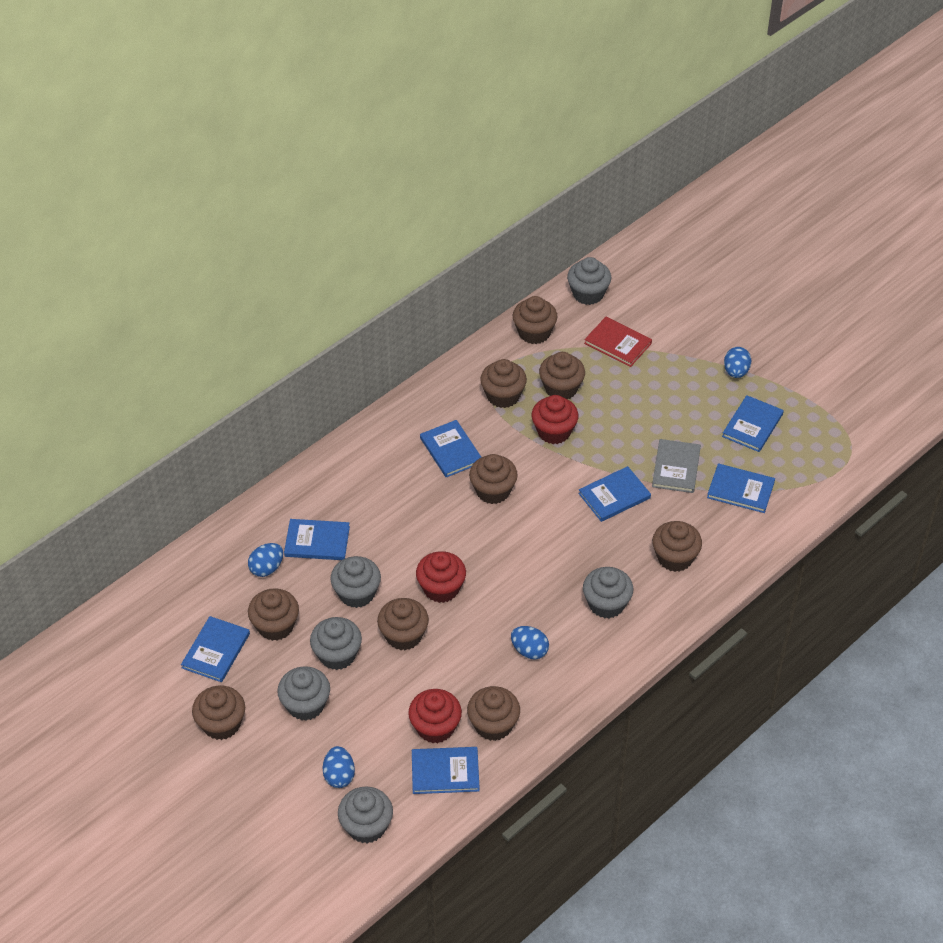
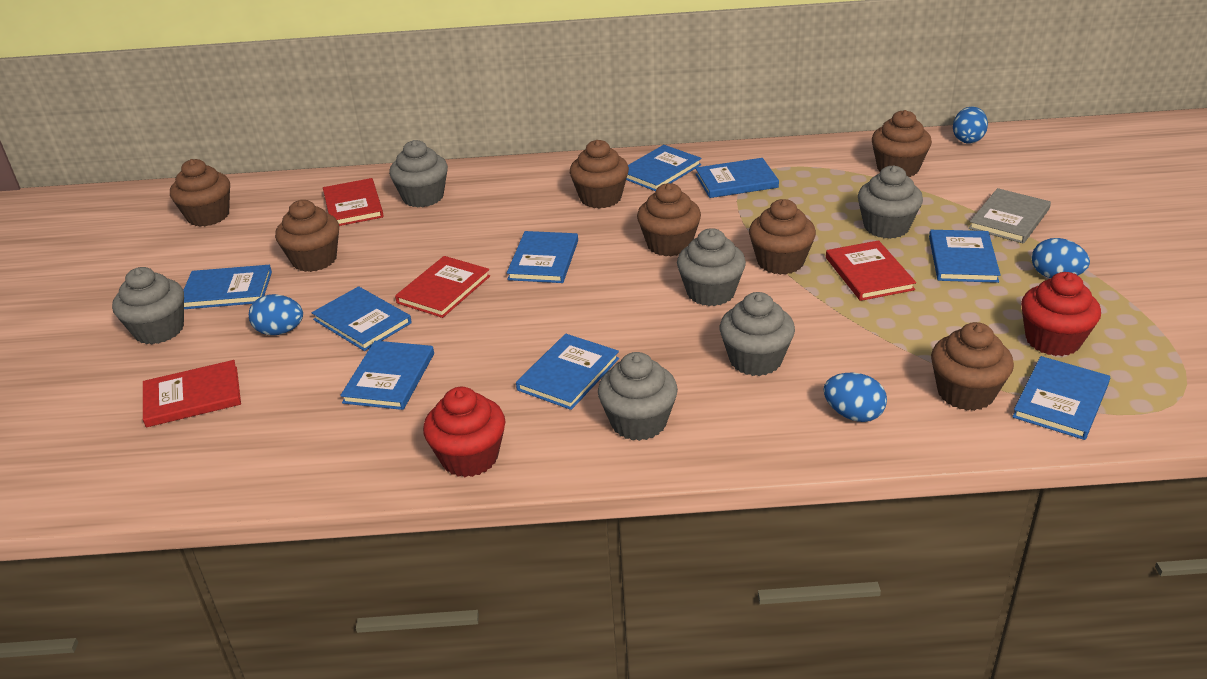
blue book: [181,616,250,682] [284,519,350,560] [412,747,480,794] [420,420,481,477] [578,466,651,522] [707,463,775,513] [722,395,783,452] = 7 -> [183,265,272,309] [312,286,412,351] [340,341,434,410] [507,231,578,283] [516,334,619,410] [626,145,701,191] [695,158,779,198] [929,230,1001,283] [1012,356,1110,440] = 9
brown cupcake: [192,686,245,740] [248,588,299,641] [377,598,429,650] [467,686,520,741] [469,454,518,504] [480,359,527,408] [513,296,557,344] [539,352,585,399] [652,521,702,572] = 9 -> [170,159,230,227] [275,200,339,272] [570,140,629,209] [637,183,701,256] [749,199,816,275] [872,110,932,177] [931,322,1014,411] = 7
red book: [584,317,652,367] = 1 -> [143,360,241,427] [323,178,384,226] [395,256,490,318] [826,240,916,301] = 4
red cupcake: [408,689,462,743] [416,551,466,603] [531,395,578,444] = 3 -> [423,387,505,477] [1021,272,1101,356] = 2

